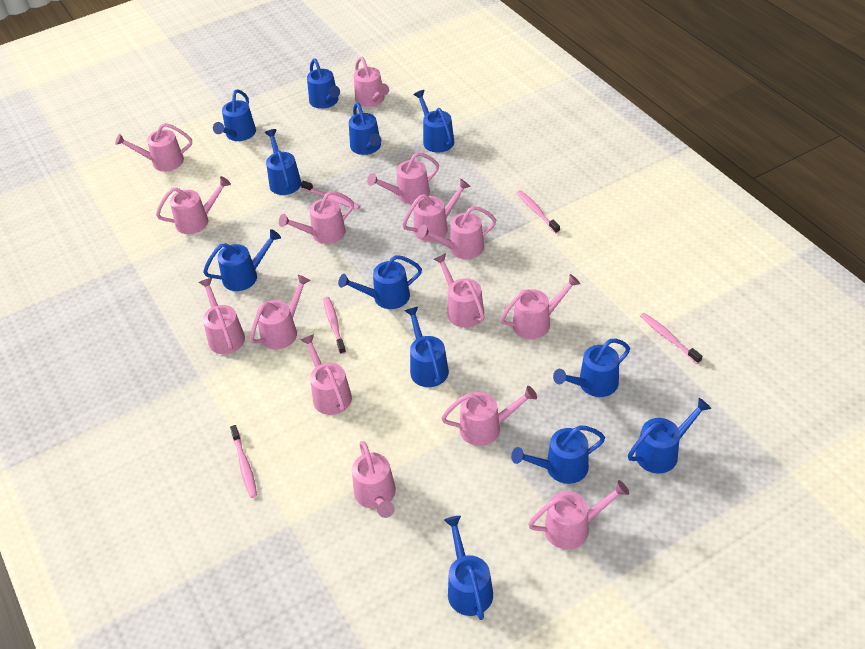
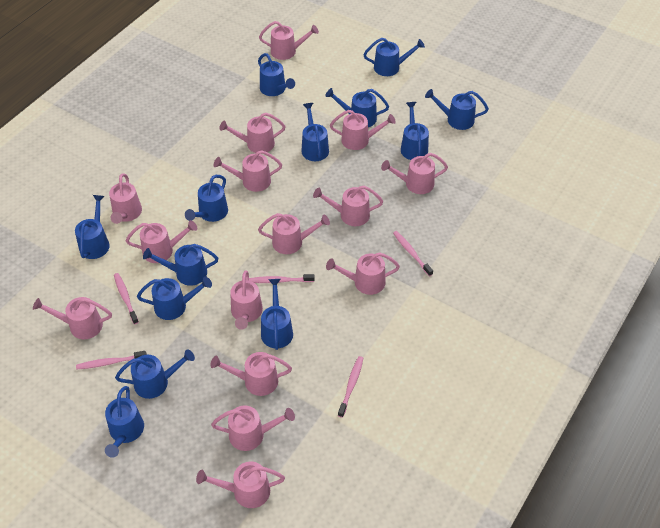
blue watering can: [203,229,281,291] [213,89,256,141] [265,129,301,195] [307,59,340,109] [338,255,422,309] [349,102,381,155] [404,307,449,387] [413,90,454,153] [444,516,493,620] [511,425,605,484] [553,339,630,397] [628,398,711,473] = 12 -> [75,195,110,259] [105,386,144,458] [115,349,195,399] [137,277,212,320] [143,244,218,286] [185,175,228,222] [258,53,295,96] [261,279,293,350] [302,103,329,161] [325,88,389,127] [363,38,425,76] [401,102,429,160] [425,89,489,130] = 13

